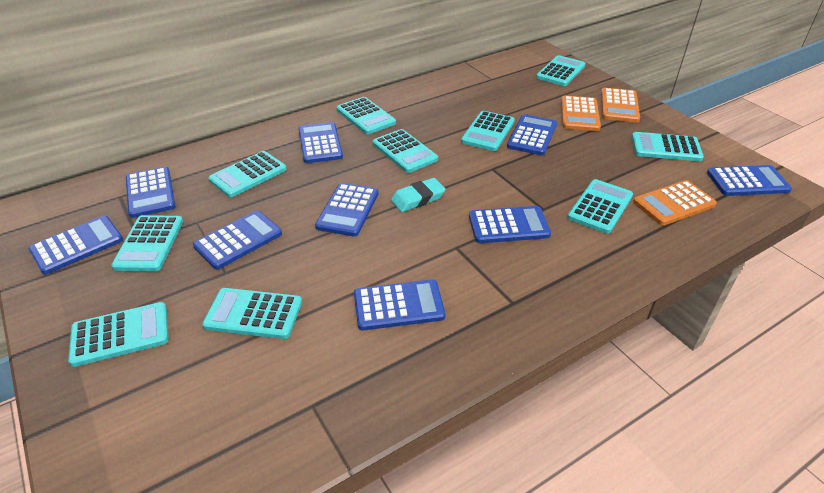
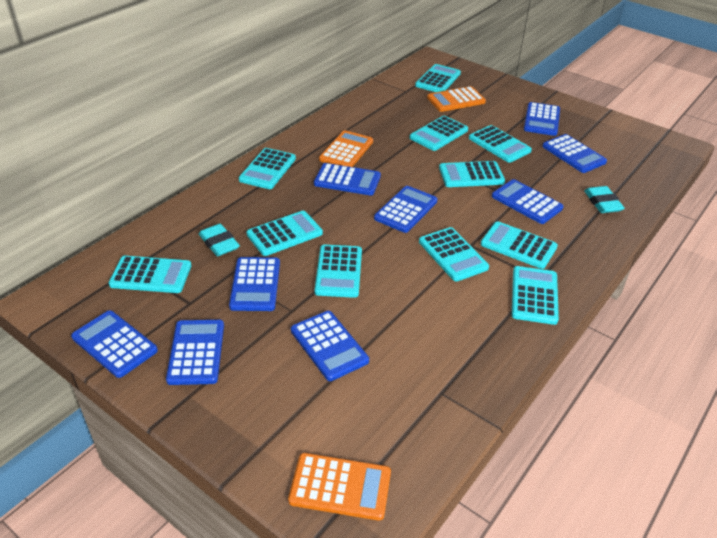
turquoise calculator: [68,302,169,367] [111,215,183,271] [202,288,302,339] [208,151,287,197] [336,97,396,134] [373,129,438,173] [461,111,515,151] [536,55,586,86] [567,179,633,234] [632,132,704,161] = 10 -> [108,256,191,293] [239,148,296,189] [246,211,323,256] [314,245,362,298] [410,116,468,151] [415,64,461,92] [419,227,489,282] [439,161,505,187] [469,125,532,163] [481,221,558,269] [512,266,559,325] = 11
turquoise eraser: [391,178,446,212] = 1 -> [199,224,240,256] [584,186,625,213] = 2

